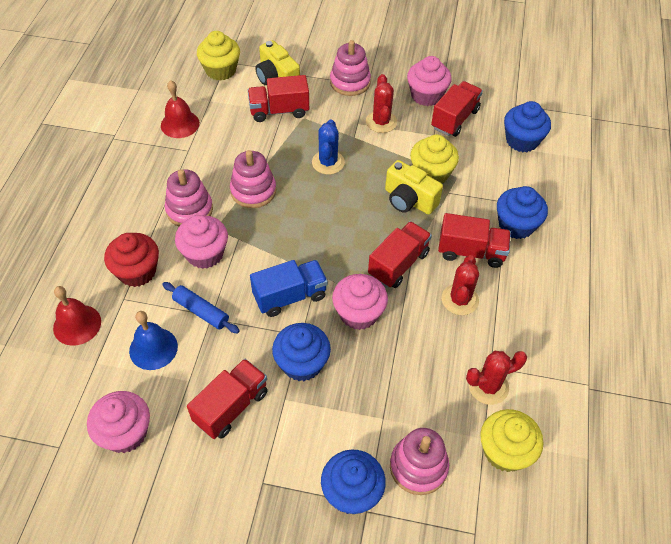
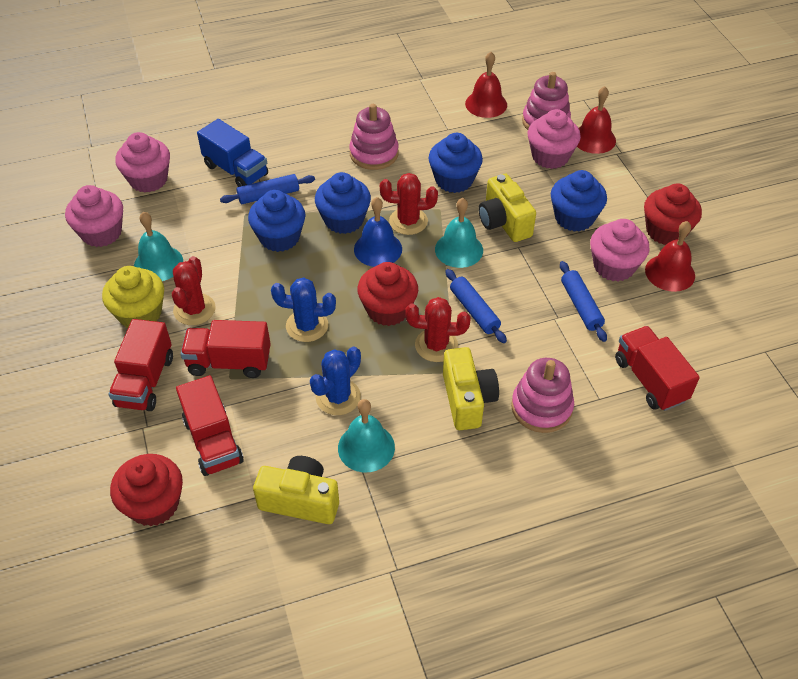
blue cactus: [312,119,345,175] = 1 -> [271,277,336,342] [310,346,361,415] = 2
blue rolling pin: [162,282,240,333] = 1 -> [220,174,315,204] [445,269,507,343] [560,261,607,342] = 3
pink stacking toy: [165,169,213,226] [230,150,276,208] [330,40,371,96] [390,428,449,495] = 4 -> [349,104,399,170] [511,358,574,433] [522,72,571,130] = 3
red bell: [53,286,101,346] [161,80,200,138] = 2 -> [465,52,507,118] [577,86,616,154] [645,221,695,292] = 3
red cupcake: [104,233,159,287] = 1 -> [110,454,183,526] [357,262,418,326] [644,184,702,245] = 3
red truck: [187,359,268,439] [248,75,309,122] [368,221,432,288] [431,81,483,137] [438,213,511,268] = 5 -> [108,319,173,411] [176,375,244,476] [181,320,271,378] [615,326,700,411] = 4
turquoise bell: none = 0 -> [134,212,183,281] [338,399,395,472] [435,198,483,268] = 3
yellow camera: [255,40,300,85] [385,160,443,215] = 2 -> [253,456,339,524] [443,347,499,430] [479,174,536,242] = 3
yellow cupcake: [197,31,240,81] [410,134,459,183] [480,409,543,472] = 3 -> [102,266,164,328] = 1

